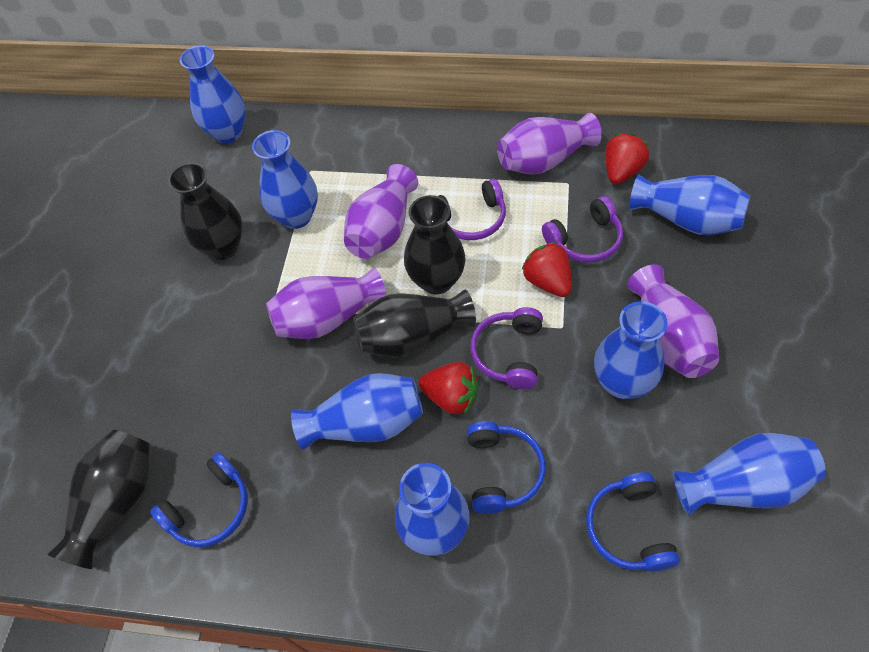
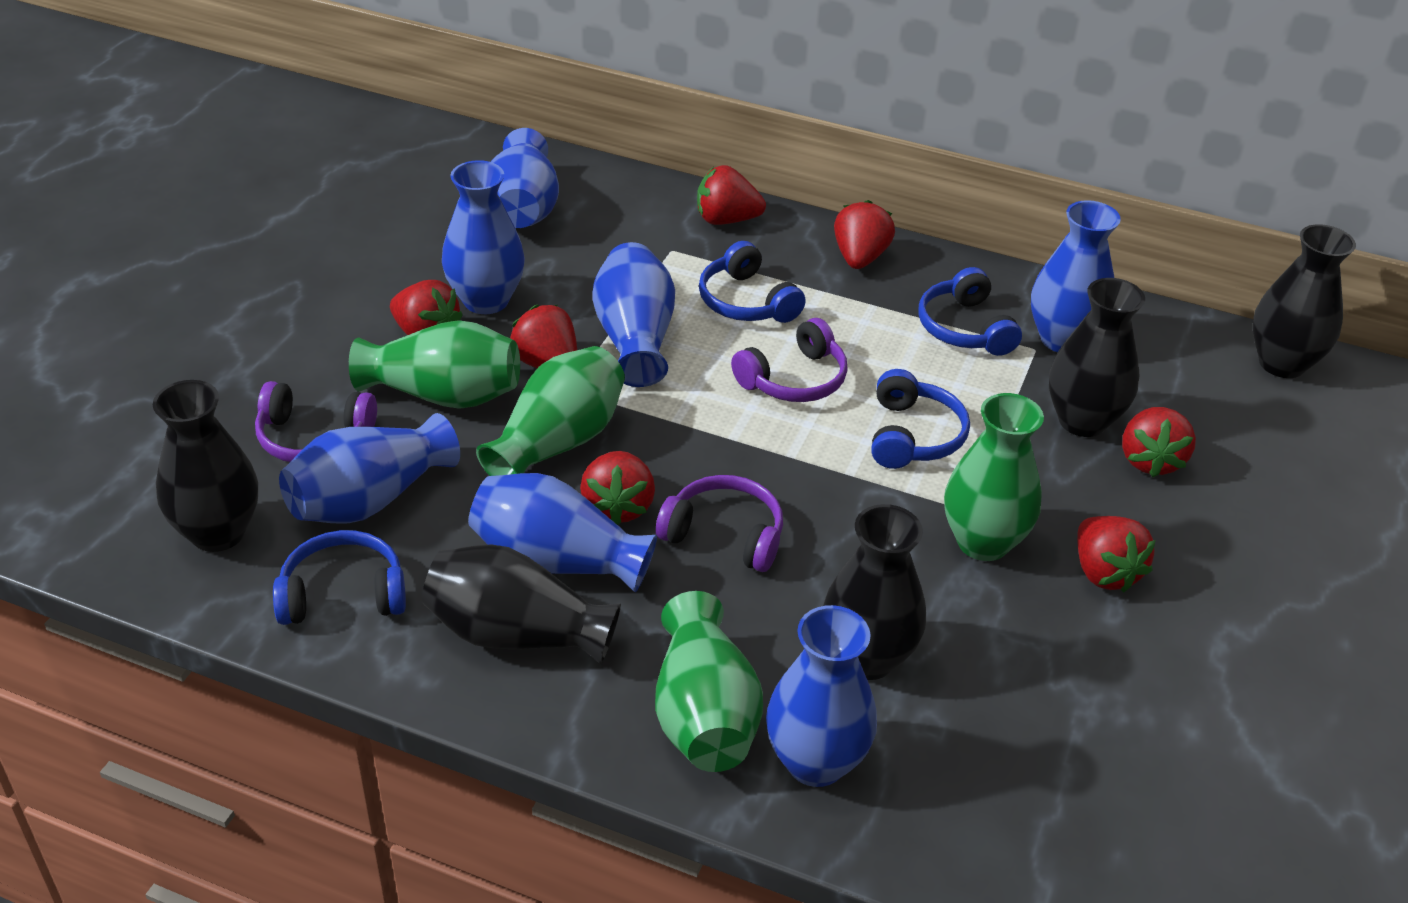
black vase: [47,429,150,569] [168,163,243,260] [353,289,476,358] [404,195,465,295] = 4 -> [153,380,258,552] [422,544,621,665] [823,504,926,680] [1049,278,1145,437] [1252,224,1356,378] = 5
blue headphones: [150,452,248,547] [467,421,546,514] [586,472,680,572] = 3 -> [273,530,406,625] [699,241,806,323] [871,369,970,469] [918,267,1022,356] = 4
green vase: none = 0 -> [349,320,520,409] [476,346,625,476] [655,591,763,772] [944,393,1044,561] = 4
purple vase: [266,267,386,339] [344,164,418,259] [497,113,602,174] [628,264,719,378] = 4 -> none = 0
red strawberry: [419,362,478,414] [522,242,572,297] [605,134,649,184] = 3 -> [390,280,463,335] [511,305,577,368] [580,451,655,525] [697,165,766,225] [834,200,895,269] [1077,516,1156,592] [1122,407,1196,477] = 7

